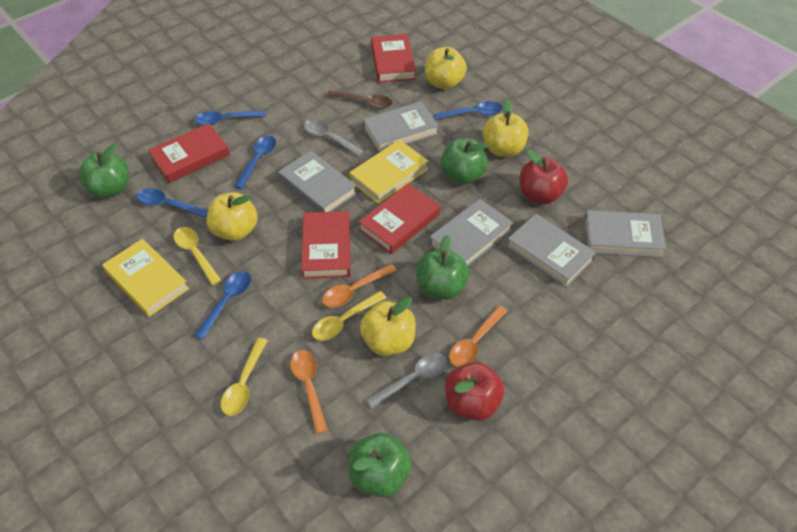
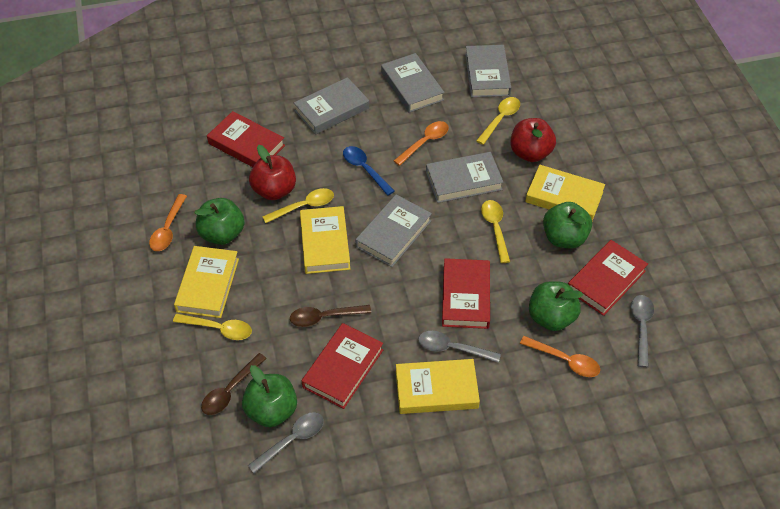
blue spoon: [137,188,208,218] [194,271,251,340] [195,111,266,125] [234,136,276,189] [434,101,502,120] = 5 -> [343,146,394,196] = 1
brown spoon: [326,90,392,109] = 1 -> [201,353,267,415] [290,305,371,327] = 2
grey spoon: [304,120,364,157] [366,353,448,409] = 2 -> [247,412,324,473] [418,331,501,363] [631,295,654,367] = 3
yellow apple: [206,192,258,241] [360,297,416,356] [425,47,467,89] [483,99,529,157] = 4 -> none = 0
yellow book: [102,239,189,317] [349,140,428,204] = 2 -> [174,246,239,318] [300,206,350,274] [396,359,480,414] [525,165,605,221] = 4
yellow spoon: [174,227,221,285] [221,338,268,416] [312,291,386,341] = 3 -> [173,314,252,340] [262,188,334,223] [476,97,520,145] [481,200,510,263] = 4

